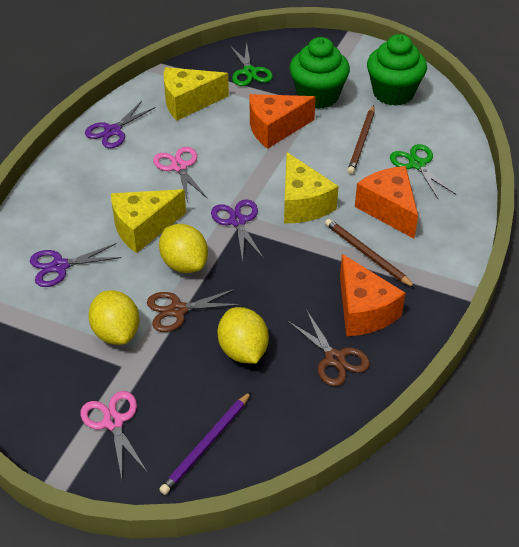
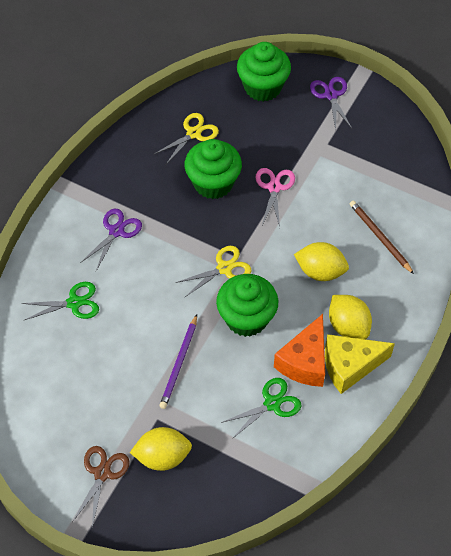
brown pencil: [325,219,416,288] [347,105,374,174] = 2 -> [350,201,414,274] = 1
brown scissors: [147,288,242,332] [288,310,370,386] = 2 -> [72,446,129,528] = 1
green cupcake: [290,37,350,109] [367,34,427,106] = 2 -> [184,139,242,199] [216,274,278,337] [237,42,291,101] = 3
orange cheese: [249,94,316,149] [340,254,406,336] [355,166,418,239] = 3 -> [274,314,325,387] = 1
pink scissors: [80,391,148,479] [153,147,207,203] = 2 -> [256,168,295,227] = 1
purple scissors: [30,243,122,287] [85,101,156,148] [211,199,264,262] = 3 -> [80,209,142,271] [310,77,352,131] = 2
yellow cheese: [111,189,186,253] [164,67,229,120] [284,152,339,223] = 3 -> [325,334,395,394] = 1
yellow scissors: none = 0 -> [153,113,219,164] [175,246,251,297] = 2

